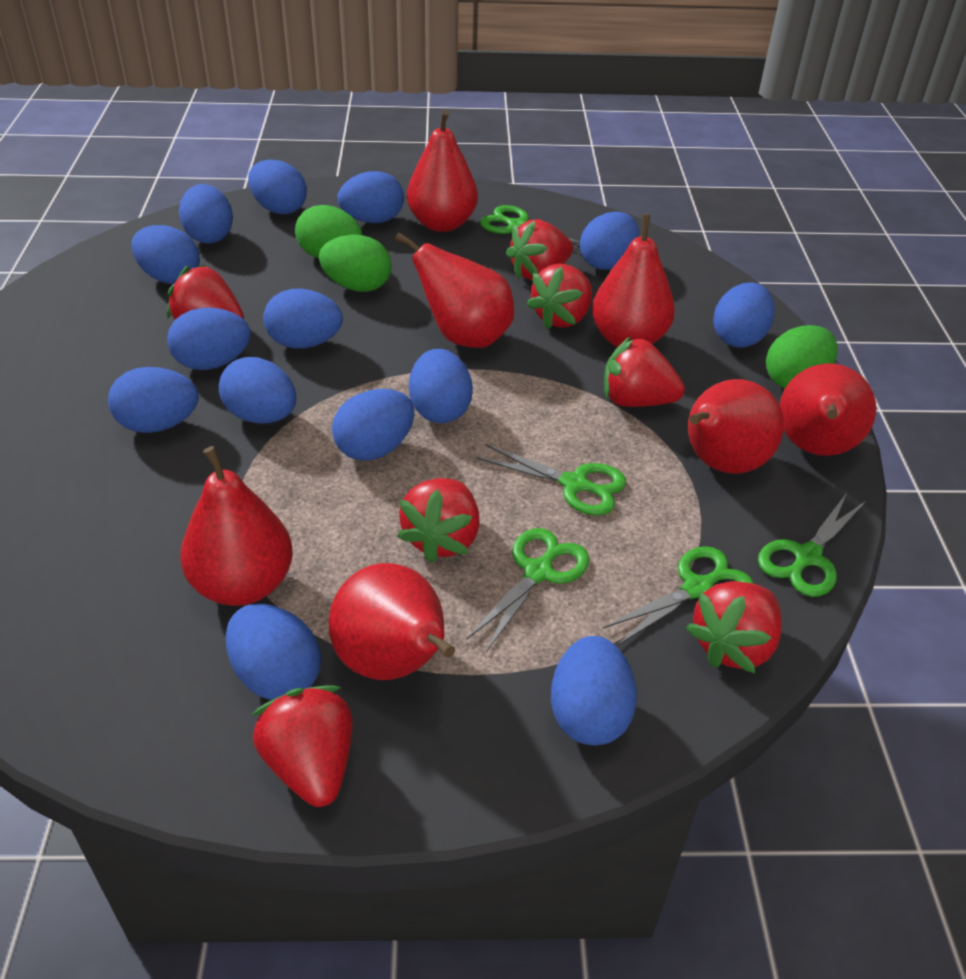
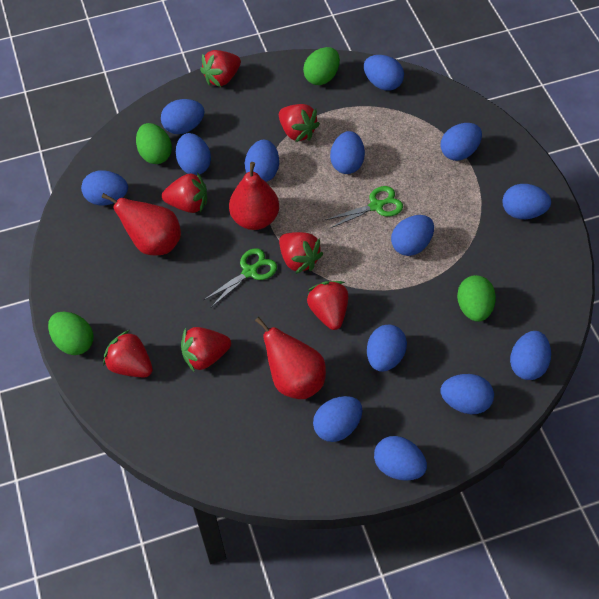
green egg: [295,205,362,258] [319,235,392,292] [766,325,838,389] = 3 -> [48,312,94,355] [136,123,172,164] [303,47,340,85] [457,275,496,322] = 4
green scissors: [466,528,590,652] [476,444,626,515] [480,205,581,251] [602,546,754,646] [758,493,866,597] = 5 -> [204,248,277,307] [325,186,403,228] = 2
red pear: [180,446,293,606] [328,563,455,680] [395,233,514,348] [407,110,478,232] [592,214,675,347] [688,379,784,474] [780,363,876,456] = 7 -> [102,193,181,255] [229,162,279,230] [255,317,326,399] = 3

